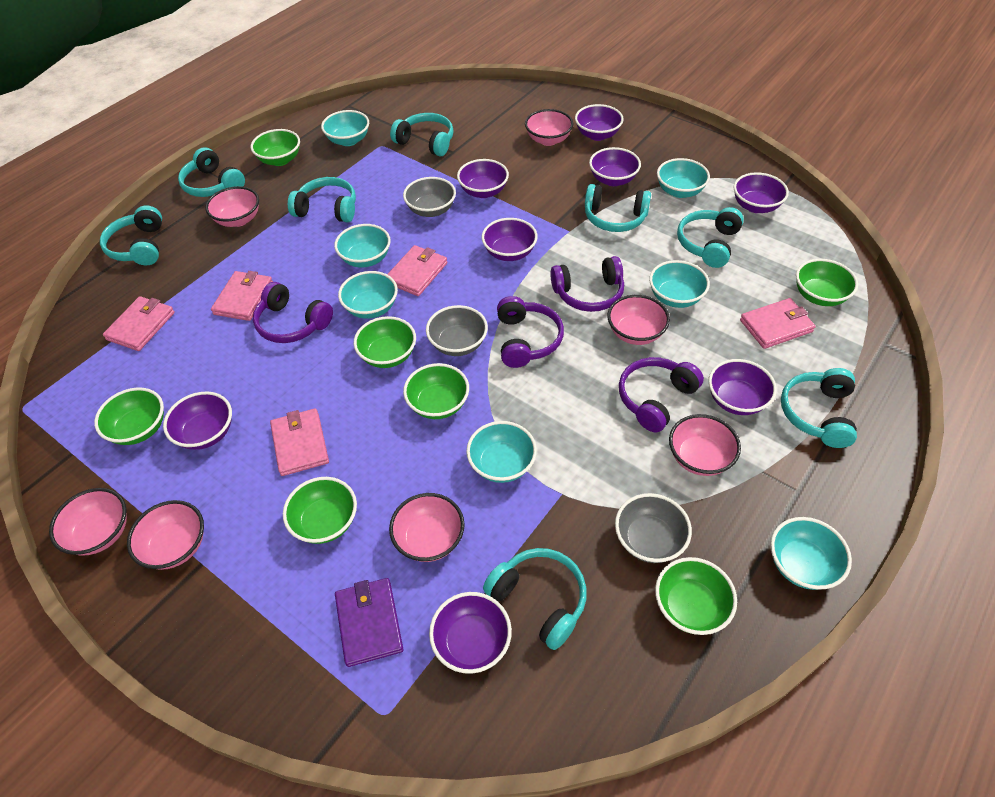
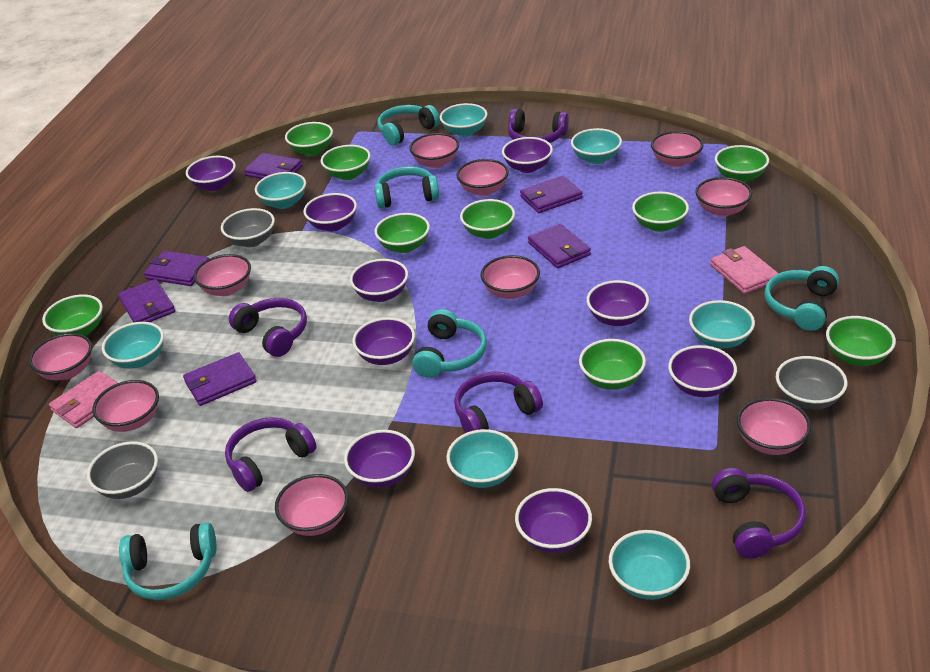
green bowl: [94,387,164,445] [251,129,300,166] [283,477,357,544] [354,316,416,368] [403,363,469,419] [655,557,737,635] [796,259,858,306] = 7 -> [42,294,103,336] [285,122,333,156] [321,145,370,180] [374,213,430,253] [460,199,515,239] [579,339,646,390] [632,192,689,232] [715,145,769,182] [826,316,896,366] = 9
pink bowl: [49,488,127,556] [127,500,204,570] [205,186,259,227] [389,493,465,562] [525,109,573,146] [607,295,670,345] [669,414,741,476] = 7 -> [29,333,92,380] [92,380,159,432] [194,254,251,296] [275,474,348,536] [409,133,459,168] [456,159,509,196] [480,255,540,299] [651,131,703,168] [696,177,752,217] [737,398,811,455] = 10
pink wallet: [103,296,175,351] [211,271,273,321] [270,408,329,476] [387,245,447,296] [740,298,816,349] = 5 -> [49,371,118,428] [710,246,779,294] = 2
purple bowl: [163,392,232,450] [429,592,512,674] [457,159,509,198] [482,218,538,261] [575,104,623,141] [589,147,641,186] [708,359,777,415] [734,172,789,213] = 8 -> [186,156,236,191] [303,193,357,232] [344,430,415,488] [350,259,408,302] [352,317,415,365] [502,137,553,173] [515,488,592,553] [587,280,649,326] [668,345,737,397] = 9
purple headphones: [253,282,333,343] [497,296,564,368] [550,256,624,312] [619,357,704,433] = 4 -> [225,417,317,492] [229,298,307,357] [454,372,543,433] [508,109,569,143] [712,468,806,558] = 5
purple wallet: [335,578,403,667] = 1 -> [118,279,175,323] [144,251,209,286] [183,352,257,406] [244,153,302,179] [520,176,583,213] [528,224,591,268] = 6
turquoise headphones: [100,205,162,265] [178,147,245,197] [288,177,356,222] [390,113,454,156] [483,548,586,650] [585,184,651,232] [677,207,744,268] [781,368,857,448] = 8 -> [119,522,217,600] [374,166,439,209] [377,105,440,146] [412,309,487,378] [764,266,839,331] = 5

